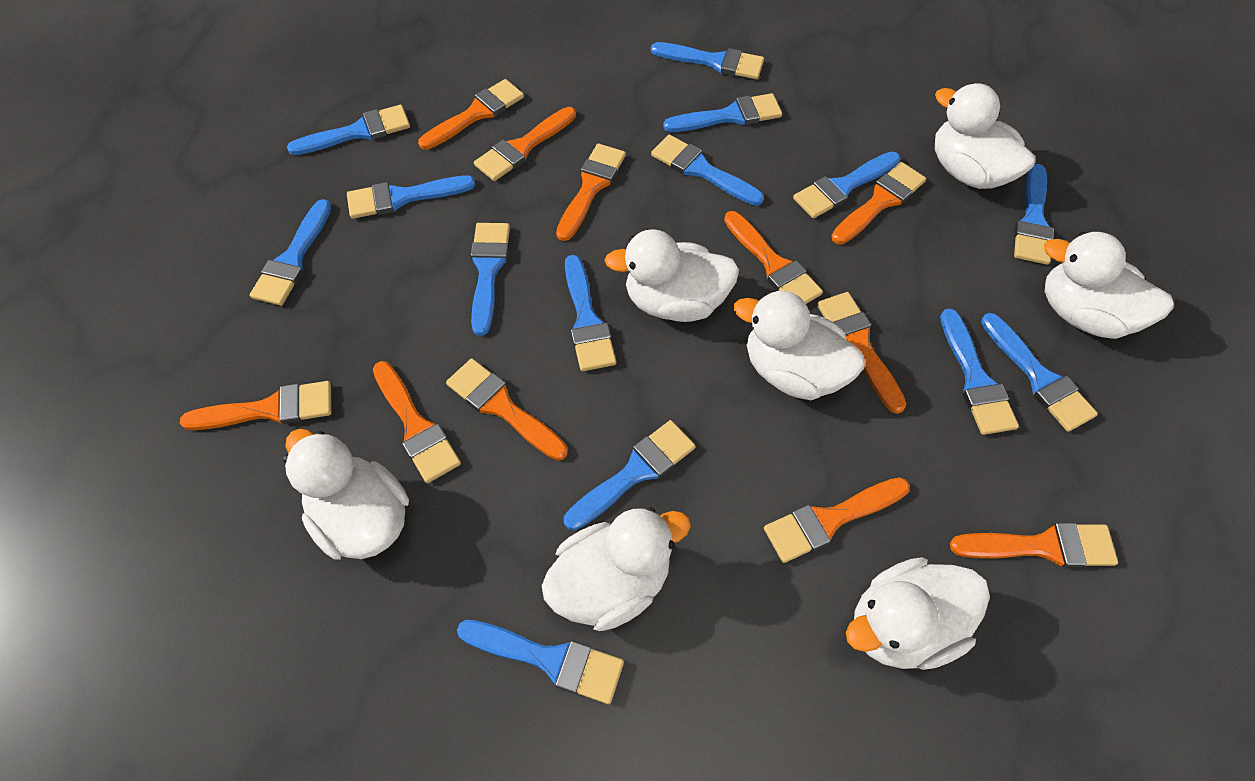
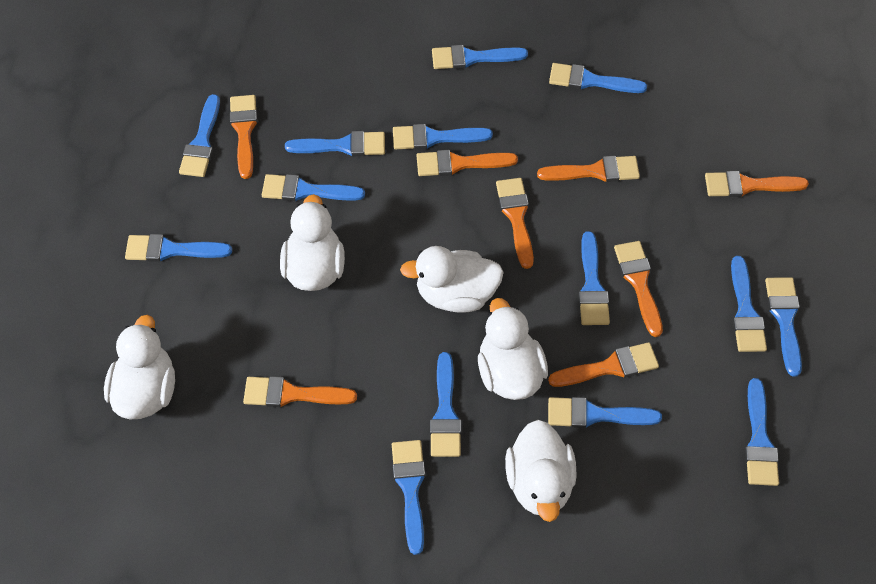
orange brush: [180,381,331,430] [373,361,461,483] [418,79,524,150] [446,358,568,460] [474,107,576,181] [556,143,626,241] [724,211,823,304] [764,477,910,563] [817,292,907,414] [831,162,926,244] [950,523,1118,567] = 11 -> [230,95,257,179] [243,376,357,407] [417,150,518,176] [496,178,534,269] [537,156,640,182] [548,342,659,387] [614,241,663,337] [705,171,809,197] = 8
white duck: [283,429,409,560] [542,507,691,631] [604,229,739,322] [734,291,864,400] [846,557,990,670] [935,83,1036,189] [1044,232,1174,339] = 7 -> [104,315,175,419] [280,194,345,291] [400,246,504,313] [478,298,548,400] [505,420,577,522] = 5

